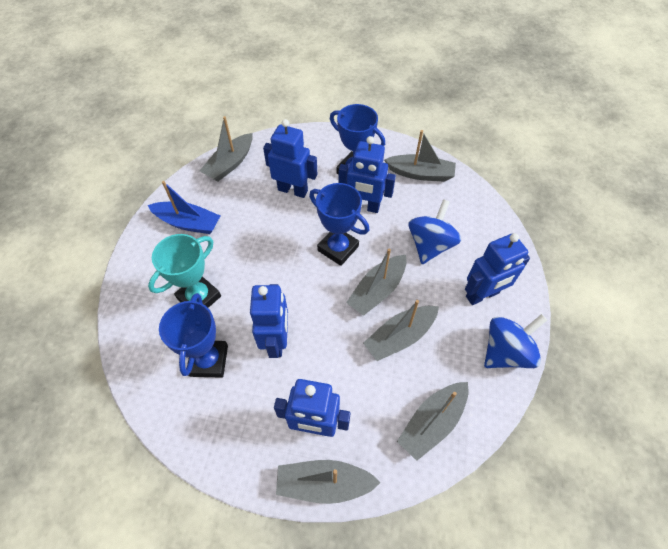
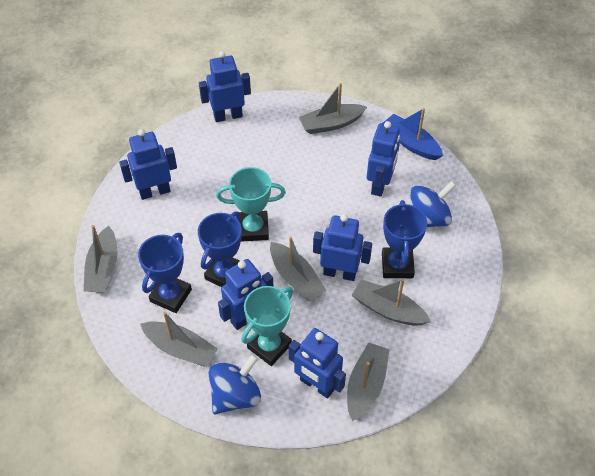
blue robot: [250,284,288,358] [263,119,317,198] [274,379,351,437] [338,136,396,213] [465,233,530,305] = 5 -> [119,129,177,200] [199,51,251,122] [218,259,273,330] [289,328,346,398] [313,214,372,281] [367,121,400,197] = 6
turquoise trophy: [148,234,221,308] = 1 -> [216,167,286,242] [241,286,293,366] = 2

